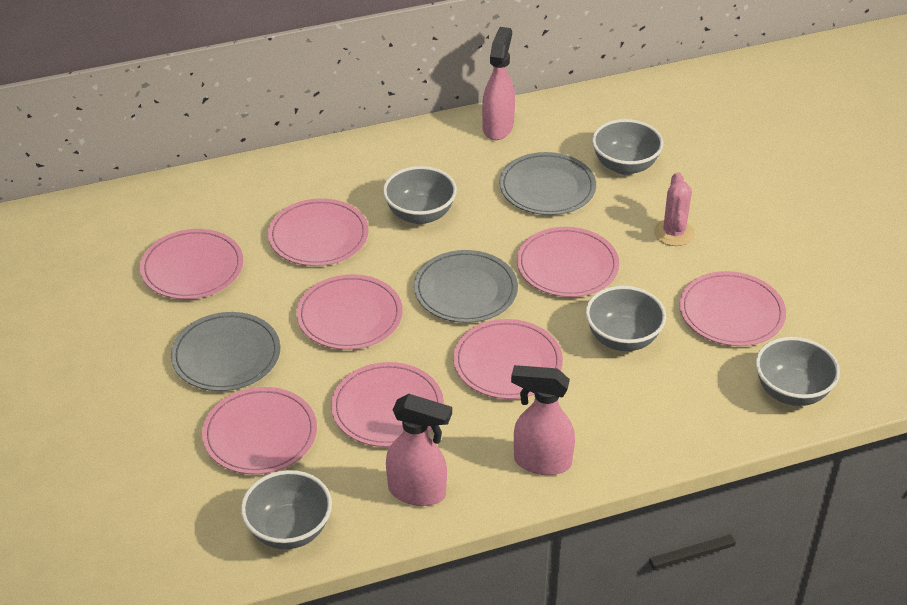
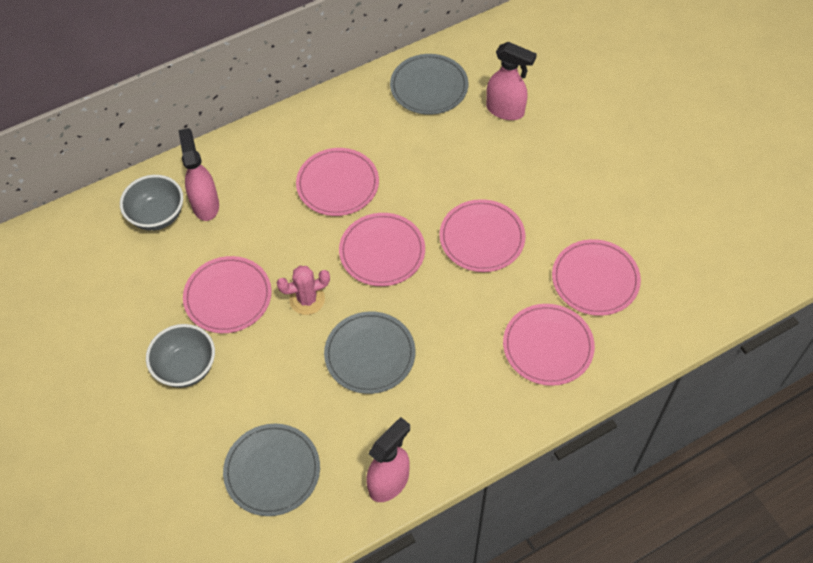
grey bowl: [241,470,332,549] [383,166,457,224] [586,286,666,351] [592,119,663,175] [755,337,840,406] = 5 -> [120,175,183,231] [146,324,215,388] = 2
pink plate: [140,229,243,299] [202,387,317,474] [268,198,369,266] [296,274,403,350] [331,362,444,447] [453,319,563,399] [517,227,619,297] [679,271,786,346] = 8 -> [183,256,272,333] [296,148,379,216] [339,213,425,286] [439,199,525,272] [503,304,595,386] [552,239,641,316] = 6

